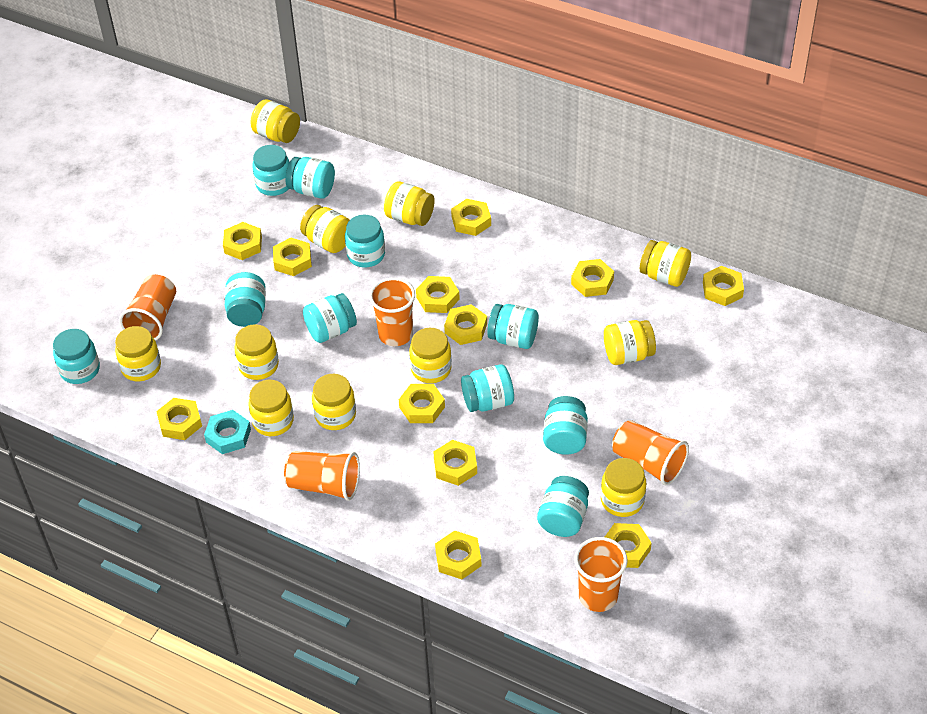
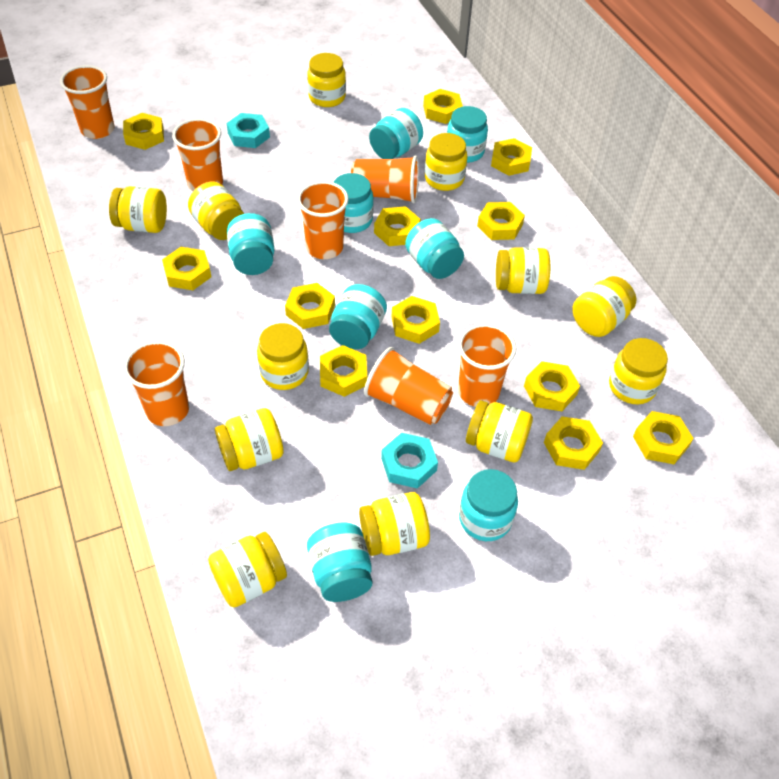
orange cup: [119,274,176,341] [284,451,360,501] [369,278,415,346] [575,537,627,612] [612,420,689,485] = 5 -> [60,65,115,139] [123,341,189,426] [172,118,223,191] [297,181,349,259] [351,156,419,204] [364,347,453,425] [458,324,517,407] = 7
turquoise jar: [53,329,100,384] [225,272,266,327] [252,145,290,196] [286,157,335,199] [303,293,357,343] [345,215,385,267] [461,364,514,412] [487,304,539,349] [537,476,589,537] [543,396,588,455] = 10 -> [227,213,274,275] [307,523,373,602] [329,284,387,349] [333,173,374,233] [369,108,423,159] [405,218,464,279] [447,106,488,163] [459,469,518,541] = 8
turquoise nut: [204,410,251,454] = 1 -> [226,113,270,148] [381,433,438,489] = 2
yellow jar: [115,326,161,382] [235,324,279,380] [248,380,294,436] [251,100,300,143] [300,205,350,253] [312,374,356,430] [384,181,435,226] [409,328,452,383] [601,458,646,517] [604,320,656,365] [640,240,691,287] = 11 -> [109,186,167,233] [188,182,244,240] [208,532,287,607] [215,408,284,471] [257,323,309,390] [308,53,346,107] [359,492,430,556] [425,133,467,191] [466,400,533,462] [496,247,550,294] [572,276,636,337] [609,338,668,404] = 12

